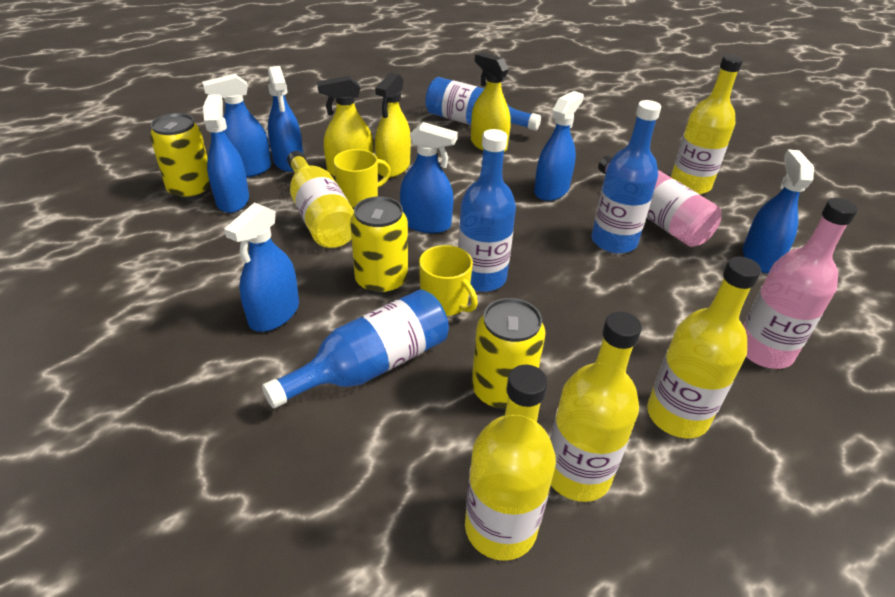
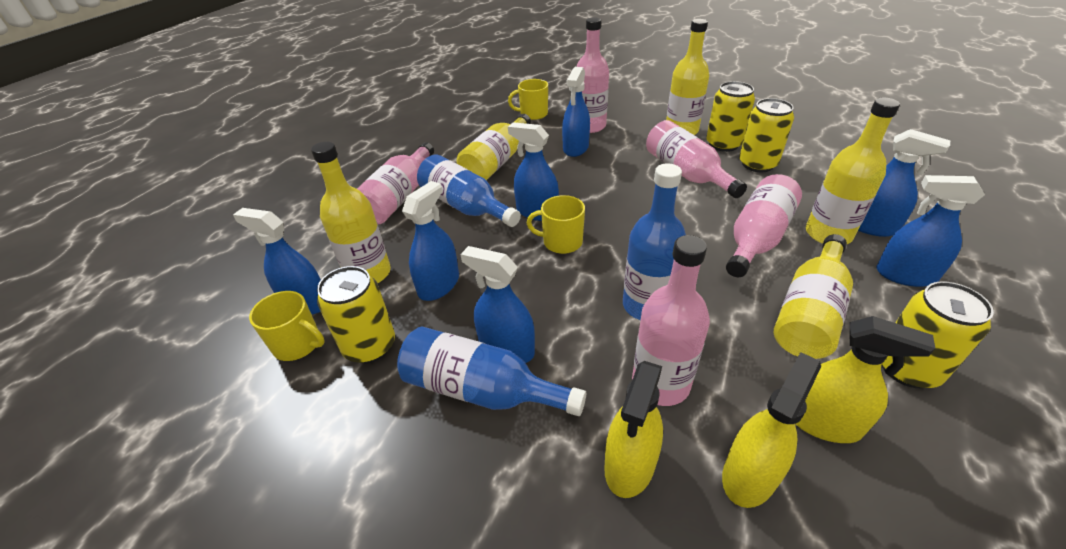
blue bottle: [262,289,449,409] [425,77,541,131] [458,129,516,292] [592,100,661,254] = 4 -> [397,326,586,416] [417,155,521,227] [623,163,686,320] = 3
pink bottle: [598,155,721,247] [743,198,858,369] = 2 -> [357,142,434,224] [576,17,609,133] [632,235,710,406] [646,120,747,198] [726,174,802,277] = 5
yellow can: [150,113,211,200] [350,196,408,295] [472,298,545,410] = 3 -> [317,266,395,363] [706,81,755,152] [739,98,794,172] [882,281,994,388] = 4
yellow mug: [333,149,391,208] [419,245,478,316] = 2 -> [249,291,325,361] [508,79,548,120] [527,195,585,254] = 3

